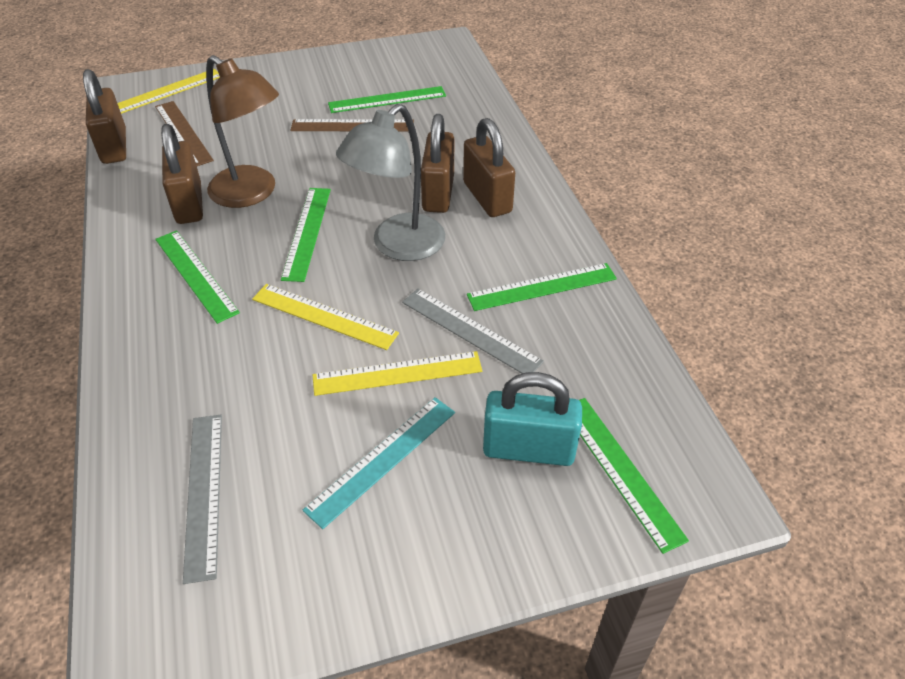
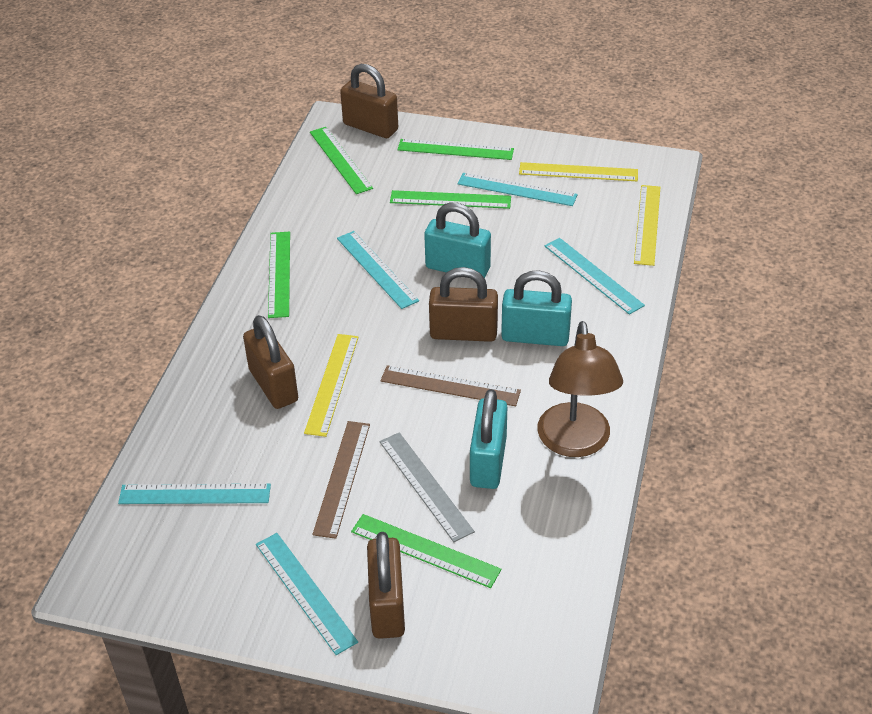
grey lamp: [336,104,445,261] = 1 -> none = 0
grey ruler: [183,415,222,584] [402,289,544,374] = 2 -> [379,432,475,542] = 1
turquoise padlock: [483,372,582,466] = 1 -> [424,203,491,278] [470,389,507,489] [501,270,572,346] = 3
turquoise ruler: [303,397,455,529] = 1 -> [118,484,271,504] [256,533,358,655] [337,231,419,309] [457,173,578,206] [545,238,645,315] = 5

